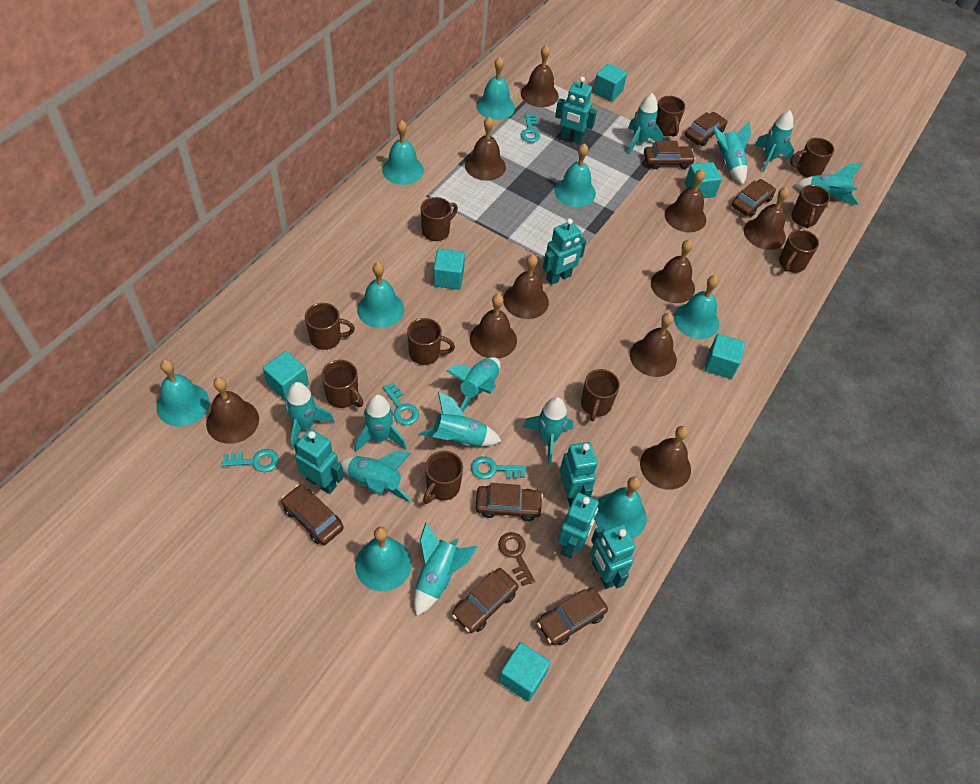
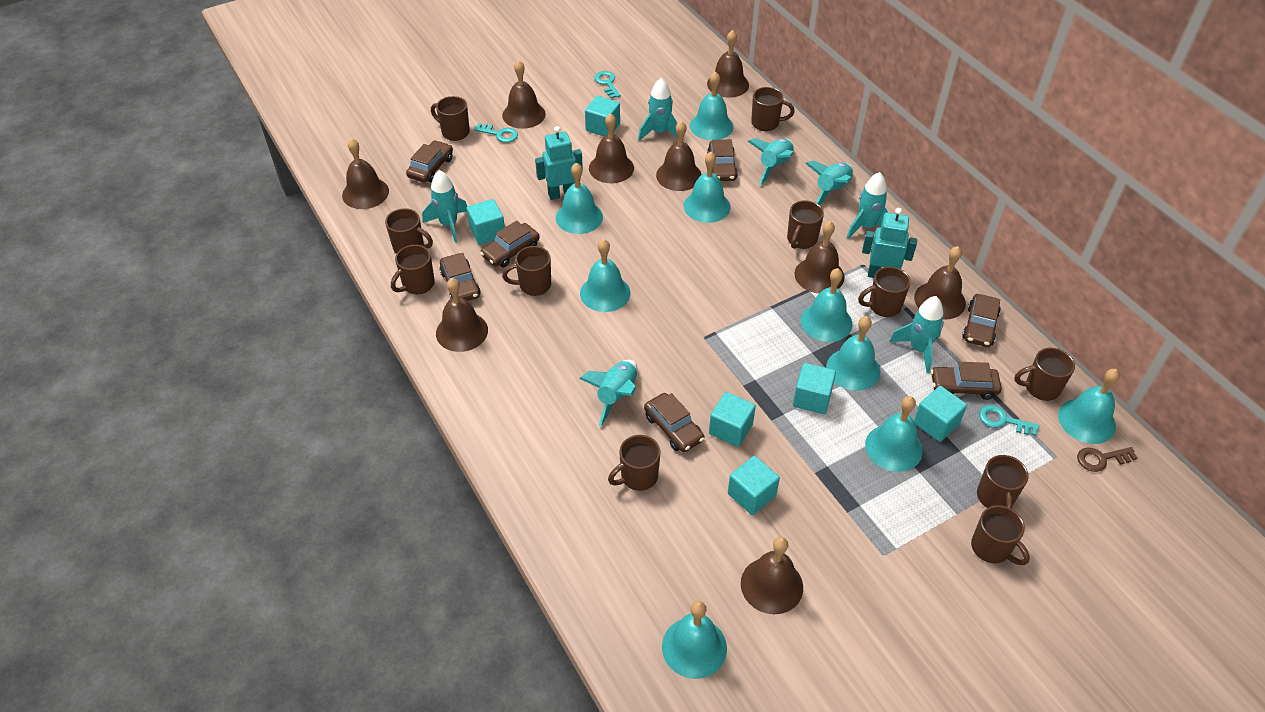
brown bell: [206,377,259,444] [465,117,506,181] [470,294,517,359] [503,254,549,319] [521,45,559,107] [630,313,677,377] [640,426,691,490] [651,239,695,303] [665,169,706,232] [744,187,789,250] = 10 -> [342,138,389,209] [436,278,488,352] [502,60,546,129] [589,113,634,183] [656,121,702,191] [707,30,749,97] [741,537,803,614] [794,221,845,293] [914,246,966,320] = 9
brown mug: [305,303,355,350] [321,360,364,408] [407,318,455,365] [421,197,458,241] [423,451,463,504] [581,369,620,421] [656,96,685,137] [779,229,819,273] [790,138,834,178] [791,185,830,228] = 10 -> [385,208,433,254] [391,245,435,294] [431,96,470,141] [502,246,551,296] [608,435,661,491] [751,87,795,131] [787,200,824,249] [858,267,911,317] [971,505,1030,565] [977,455,1029,509] [1014,348,1075,401] = 11
turquoise bell: [156,360,209,427] [355,526,412,591] [357,262,404,328] [382,120,424,185] [476,57,515,120] [554,143,596,207] [594,476,647,539] [674,275,719,339] = 8 -> [556,163,603,234] [580,239,630,312] [662,601,727,679] [684,152,731,223] [690,71,733,140] [801,268,853,342] [826,316,880,391] [865,396,923,472] [1058,369,1120,444] = 9
turquoise key: [222,449,279,472] [383,382,419,425] [471,456,526,479] [521,114,540,143] = 4 -> [474,123,518,143] [594,71,621,98] [979,405,1039,436] = 3
turquoise robot: [294,429,344,494] [543,218,586,285] [555,77,597,144] [558,493,599,558] [560,442,598,507] [590,524,636,589] = 6 -> [535,126,583,200] [862,208,917,278] = 2
turquoise rocket: [285,382,335,450] [339,451,411,502] [354,394,407,452] [414,522,478,616] [419,392,501,447] [446,357,501,412] [523,397,573,465] [628,93,663,154] [713,121,751,185] [754,110,794,172] [795,163,863,205] = 11 -> [422,170,467,243] [579,360,637,426] [638,78,678,141] [748,138,794,185] [805,161,853,205] [847,172,888,239] [889,296,944,373] = 7

